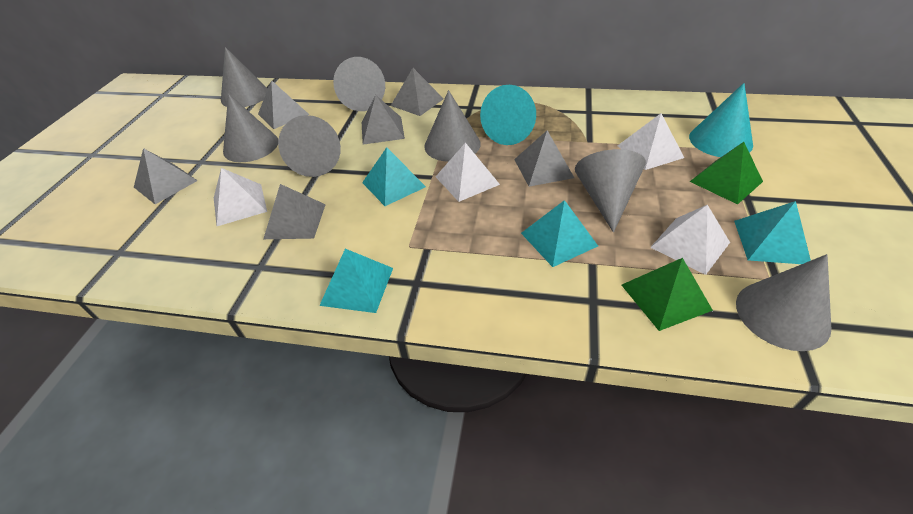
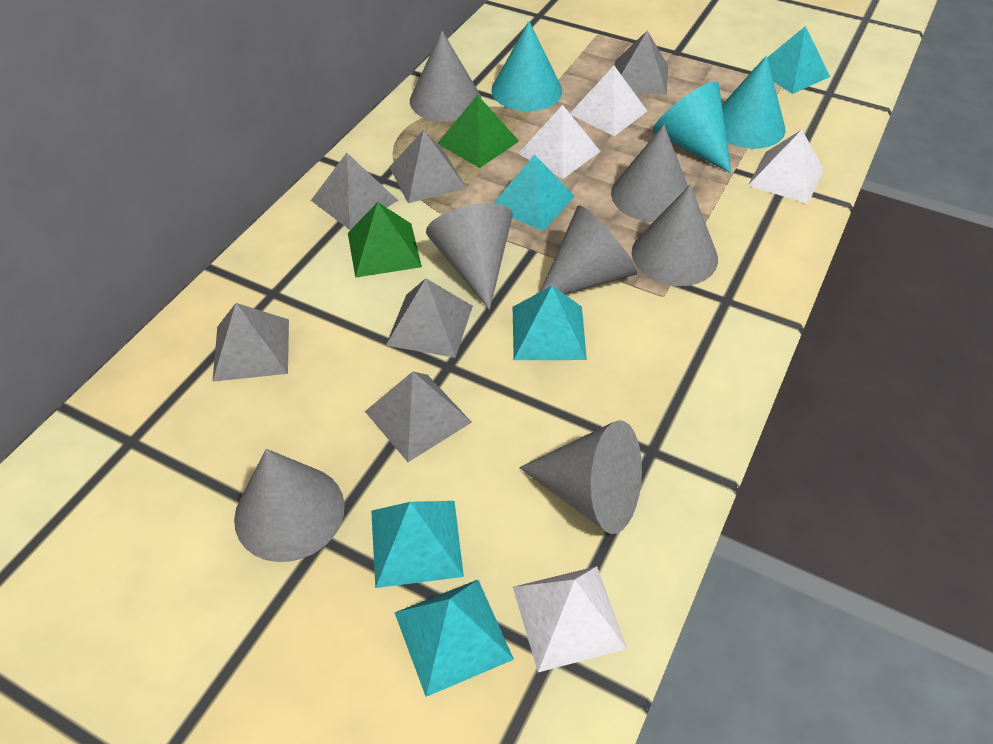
turquoise cone: [480,85,536,145] [689,83,753,157] = 2 -> [491,21,562,111] [653,81,731,173] [722,56,786,149] = 3
turquoise pyramid: [319,249,393,313] [362,147,426,206] [521,200,598,267] [734,201,811,264] = 4 -> [371,501,464,588] [394,580,514,697] [493,154,575,231] [513,286,587,360] [754,26,830,94] = 5

